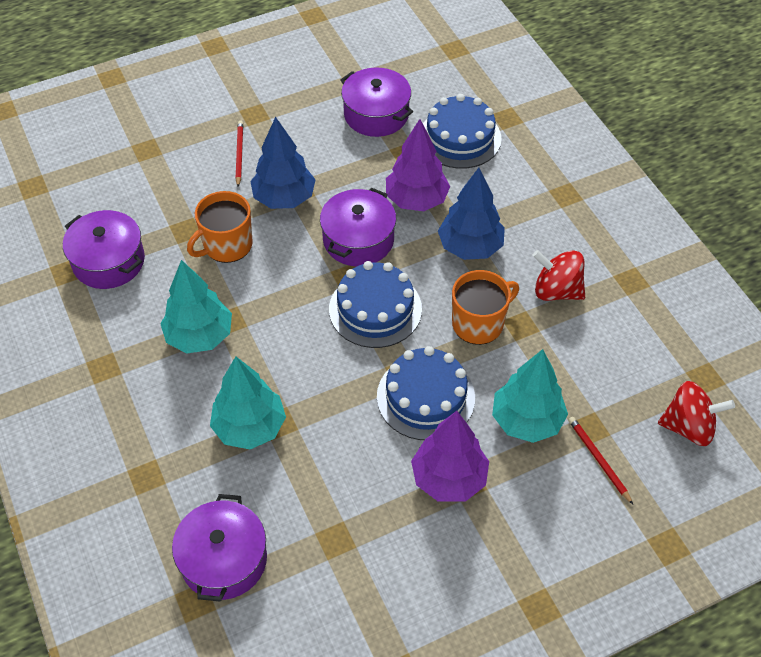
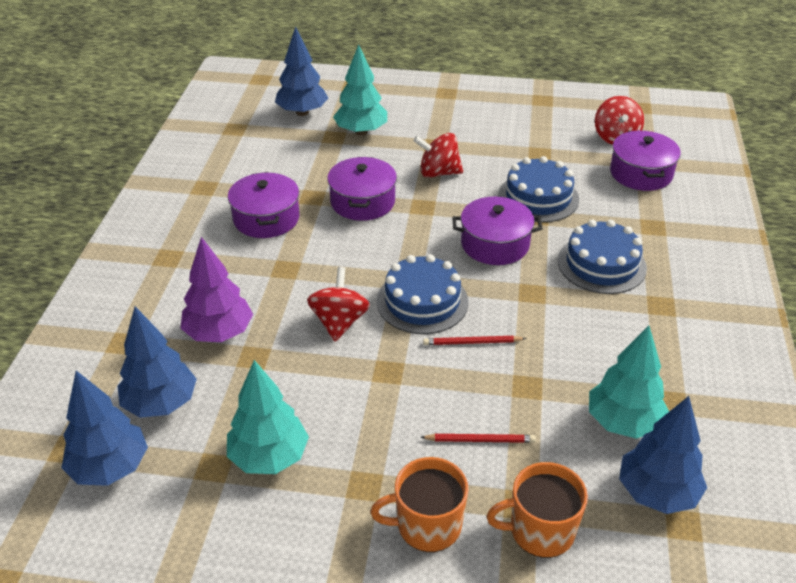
blue tree: [250,117,316,209] [438,168,505,260] = 2 -> [61,371,148,486] [118,307,197,418] [275,26,328,116] [619,396,707,514] = 4
purple tree: [386,119,450,211] [411,411,489,502] = 2 -> [180,237,253,342] = 1
red spinning top: [532,250,585,301] [658,381,735,446] = 2 -> [307,267,370,341] [413,133,463,178] [595,96,644,145] = 3

